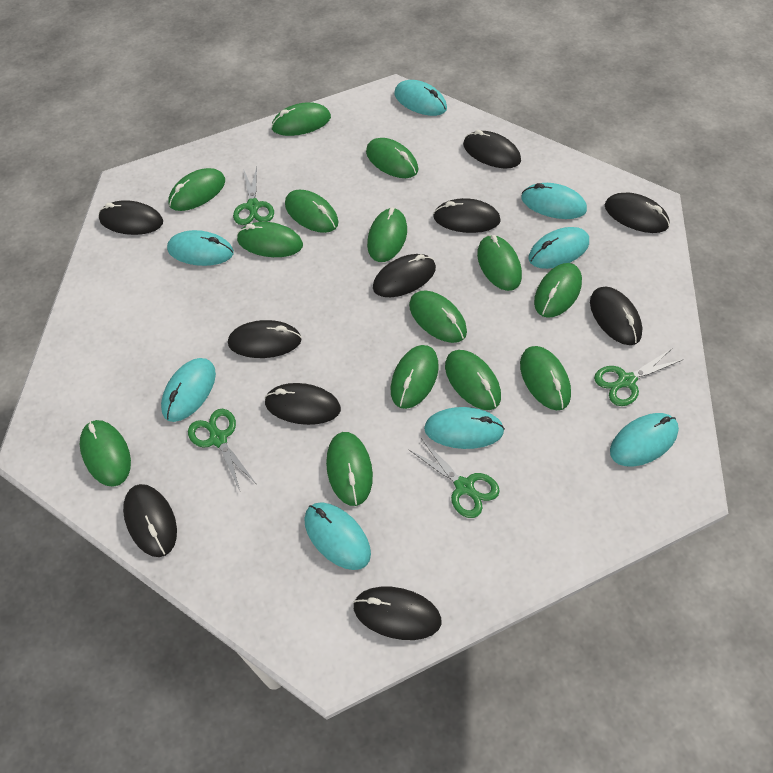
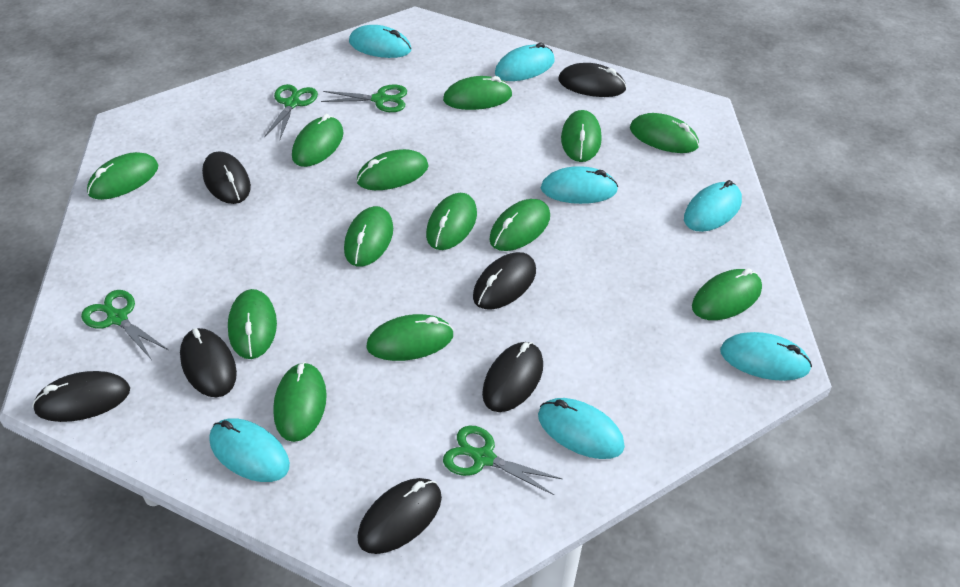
black mouse: [99,200,163,235] [123,484,177,557] [228,320,301,358] [264,383,341,425] [353,587,441,640] [373,254,436,297] [433,198,501,233] [463,130,521,168] [590,287,642,345] [605,193,670,233] = 10 -> [32,371,130,422] [180,328,237,397] [202,151,251,204] [358,478,442,554] [473,252,536,310] [482,342,543,412] [558,63,627,97] = 7
green mouse: [80,420,131,487] [168,168,225,211] [237,222,303,257] [271,102,331,136] [285,190,339,233] [326,432,373,506] [366,138,418,178] [367,208,407,262] [391,345,439,409] [409,290,467,343] [445,350,501,410] [477,235,522,291] [520,346,571,410] [534,263,582,318] = 14 -> [87,152,159,200] [228,289,277,359] [273,362,327,442] [292,114,344,167] [344,206,393,267] [357,149,429,190] [366,314,454,361] [426,193,477,250] [443,76,512,110] [489,199,550,251] [561,110,602,162] [630,113,699,153] [692,268,762,320] = 13
turquoise mouse: [161,358,216,422] [167,230,234,266] [304,502,371,570] [394,80,447,116] [424,407,505,449] [521,183,587,219] [528,227,589,269] [610,413,679,467] = 8 -> [209,418,290,482] [349,25,412,58] [495,42,555,81] [538,398,625,459] [541,166,618,204] [684,180,742,232] [720,332,812,381] = 7

